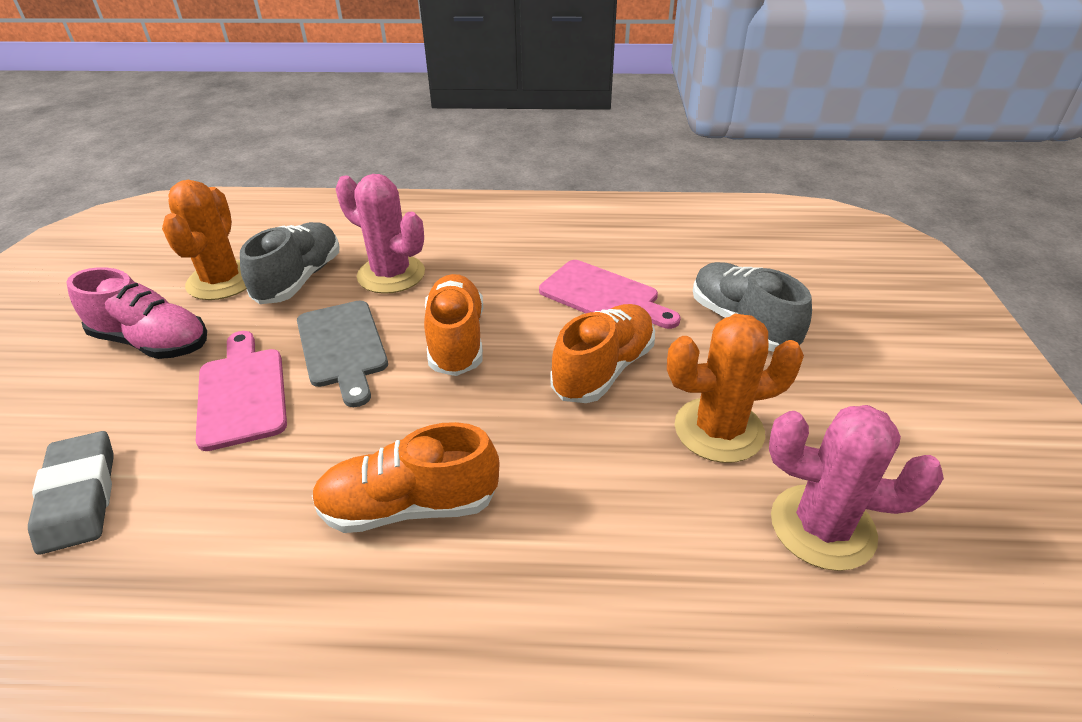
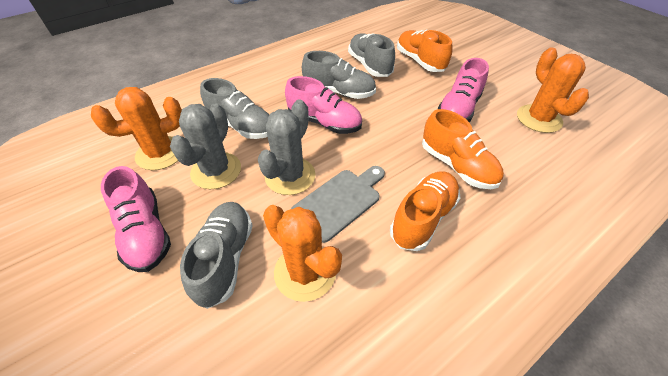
grey cactus: none = 0 -> [170,103,241,189] [258,99,316,195] = 2
grey eraser: [28,431,114,555] = 1 -> none = 0
grey shoe: [240,222,340,304] [693,262,812,352] = 2 -> [180,202,253,309] [200,78,269,139] [302,51,376,99] [348,33,395,77] = 4
orange cactus: [162,180,247,300] [667,314,804,463] = 2 -> [91,87,182,170] [263,205,342,302] [517,47,589,133] = 3
pink cactus: [335,174,425,294] [769,405,944,571] = 2 -> none = 0
pink cutting board: [196,331,287,451] [539,260,681,329] = 2 -> none = 0
pink shoe: [66,267,207,359] = 1 -> [101,166,171,272] [285,76,362,134] [438,58,489,122] = 3

